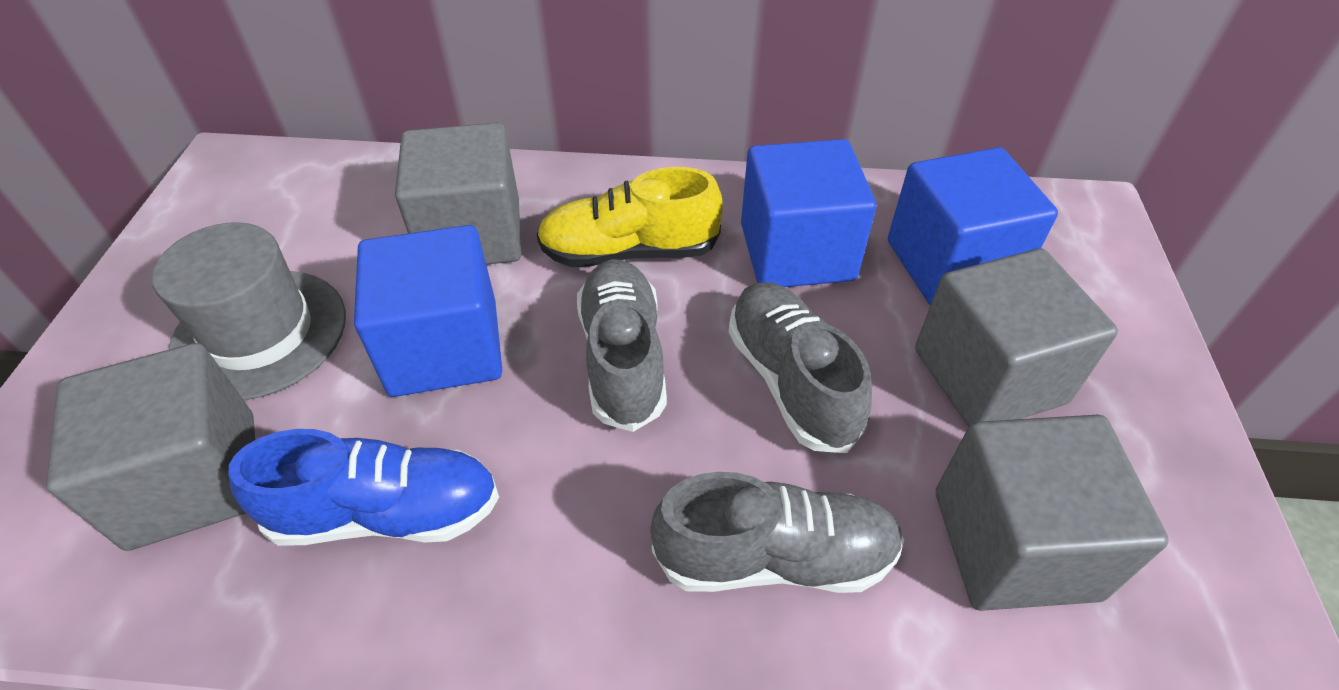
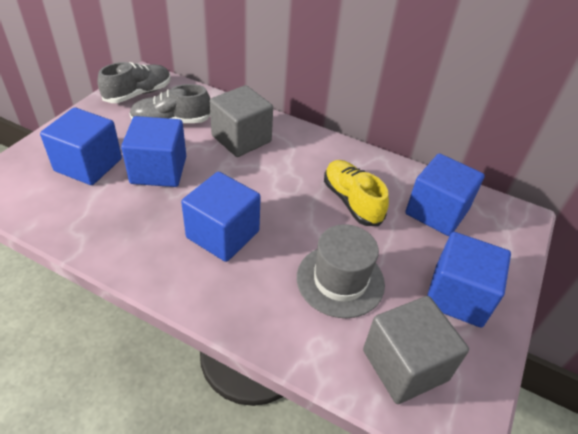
blue cube: [354,225,502,397] [741,139,876,287] [888,147,1058,305] = 3 -> [40,107,122,185] [121,116,186,187] [181,172,261,262] [405,153,485,236] [427,232,511,328] = 5
blue shoe: [229,429,499,546] = 1 -> none = 0
grey cube: [46,343,255,551] [395,122,521,265] [915,248,1118,427] [936,415,1169,611] = 4 -> [210,85,273,157] [363,296,469,404] = 2
grey shoe: [577,259,667,432] [650,472,904,593] [729,282,872,453] = 3 -> [97,62,171,103] [129,84,210,123] = 2

